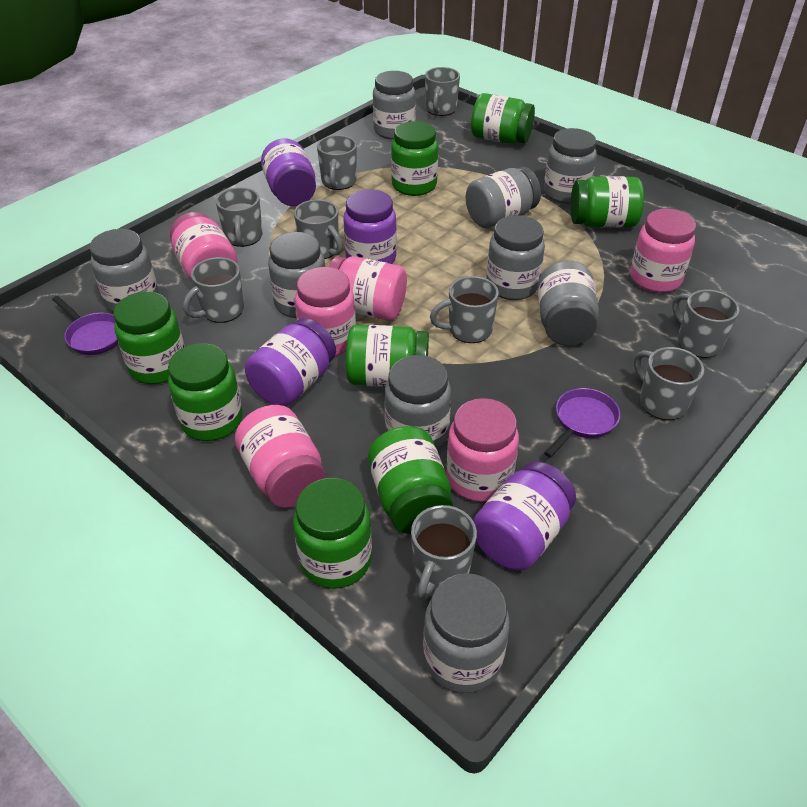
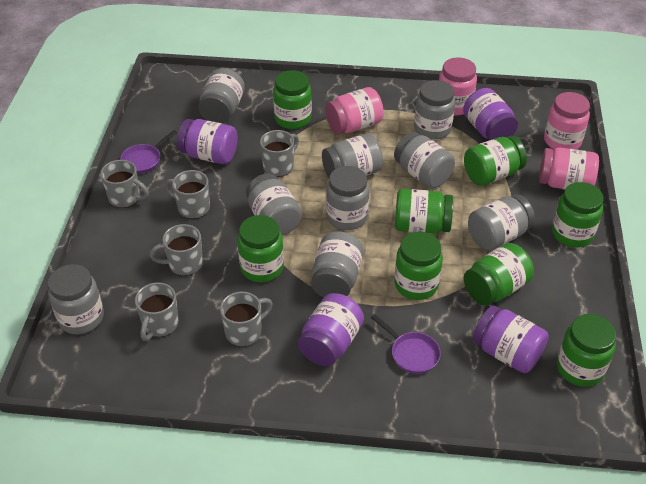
grey mug: [183,257,244,323] [215,187,263,247] [294,199,343,259] [317,135,357,190] [411,505,477,600] [425,67,460,116] [430,276,499,343] [634,347,704,420] [672,290,740,358] = 9 -> [100,160,149,208] [135,282,179,341] [150,224,203,276] [165,170,210,219] [220,291,273,347] [260,130,299,177] = 6
pink jar: [170,212,238,281] [235,405,326,508] [295,267,356,356] [328,256,407,321] [446,398,519,502] [630,209,696,293] = 6 -> [325,87,384,134] [439,58,477,116] [539,147,599,190] [544,92,590,150] = 4

